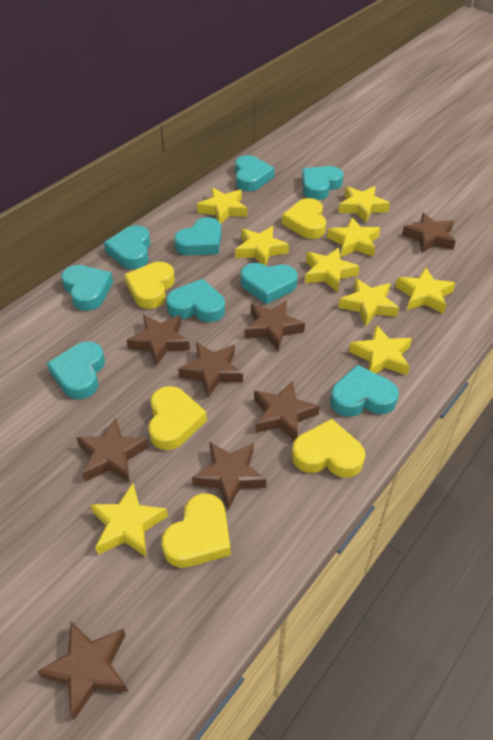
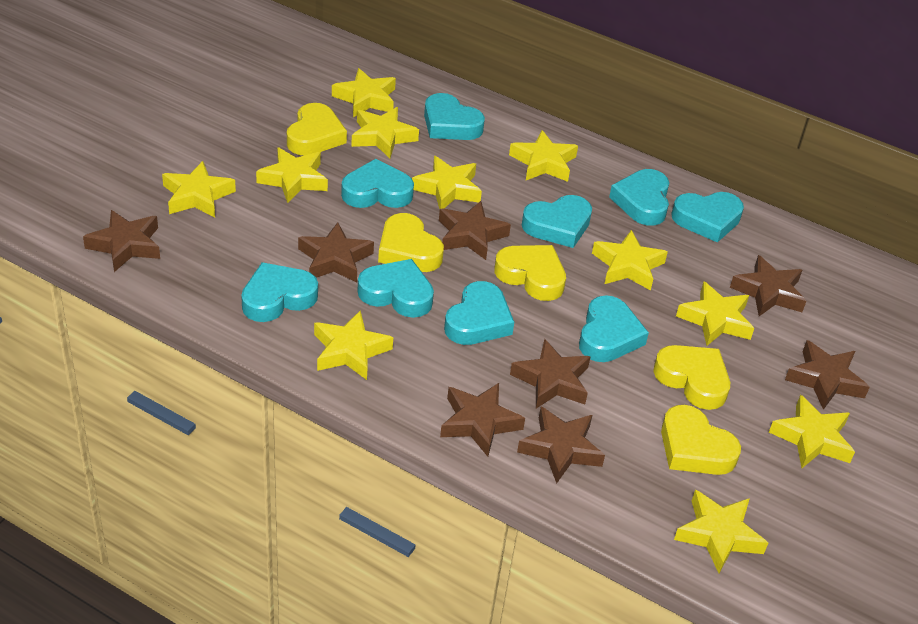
yellow star: [90,483,168,557] [197,188,247,224] [235,226,289,266] [305,248,360,292] [327,217,381,257] [338,186,390,223] [339,278,399,327] [349,325,412,375] [395,267,455,314] = 9 -> [162,161,236,218] [256,147,328,203] [314,310,393,380] [332,68,396,117] [351,107,419,158] [412,156,482,209] [509,130,578,182] [592,230,668,291] [674,490,768,573] [676,282,754,346] [769,395,855,468] = 11

